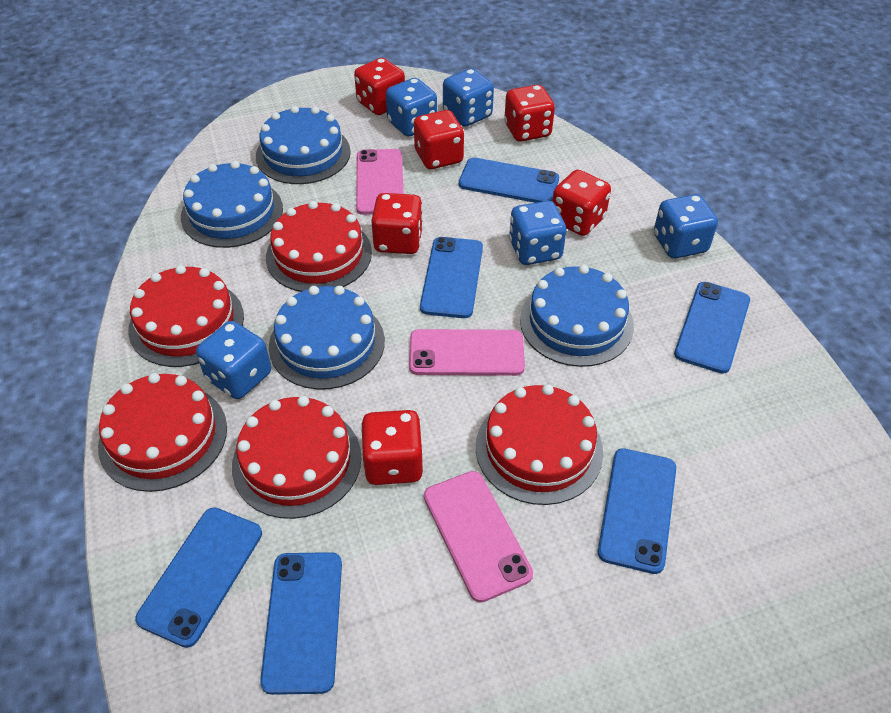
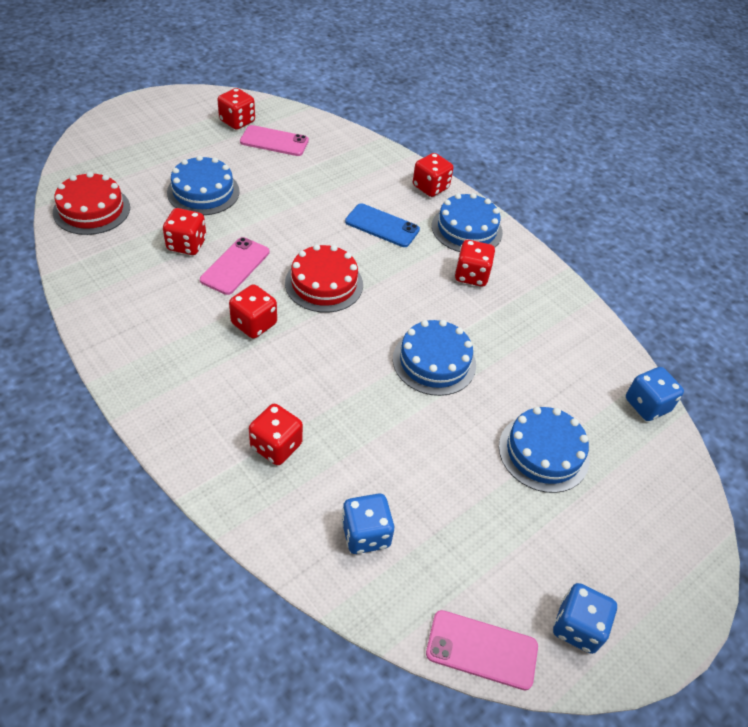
blue dice: [196,321,271,399] [386,78,437,137] [443,68,494,127] [509,201,566,265] [654,194,718,259] = 5 -> [341,493,394,554] [553,583,617,654] [626,367,684,421] = 3
blue phone: [135,507,262,648] [260,552,342,695] [420,237,483,318] [459,158,559,203] [598,448,676,574] [674,282,750,374] = 6 -> [345,203,420,247] = 1
red cake: [98,373,227,492] [128,265,244,367] [232,396,362,519] [266,201,372,292] [476,384,603,505] = 5 -> [53,172,130,235] [285,244,363,313] = 2

